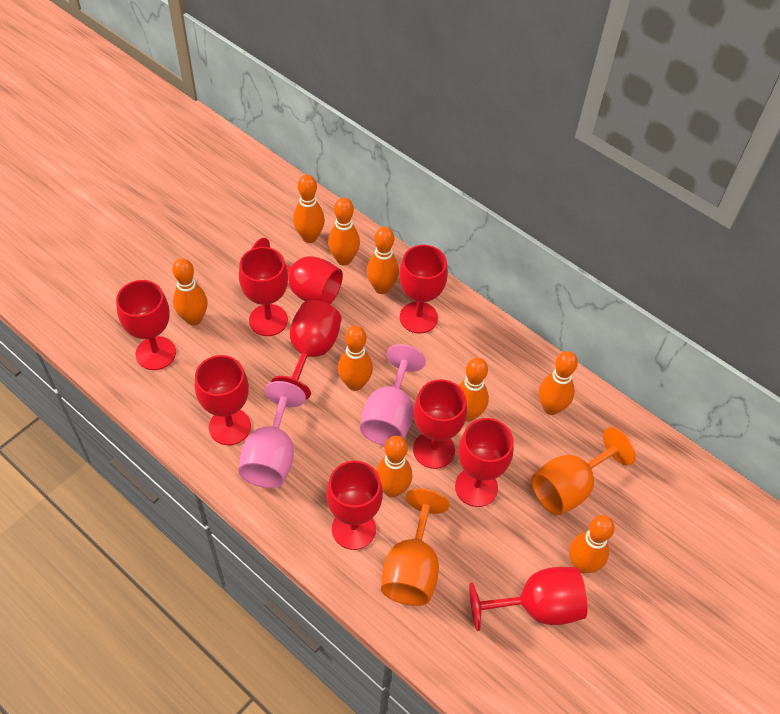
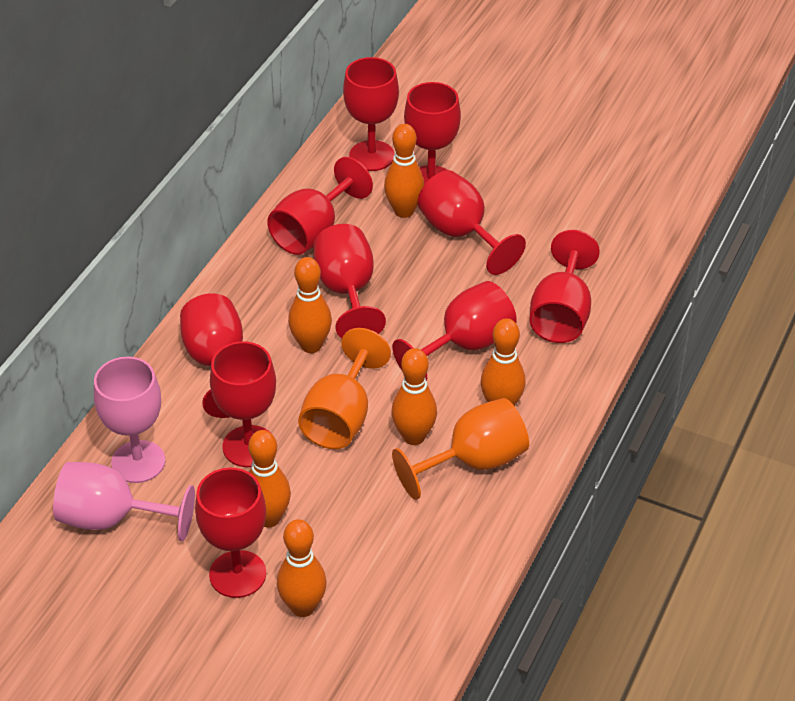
orange bowling pin: [173,258,207,326] [293,175,325,243] [328,198,360,266] [338,326,373,391] [367,227,399,294] [376,436,412,497] [458,358,489,422] [539,351,578,415] [569,515,615,573] = 9 -> [248,430,291,527] [277,519,327,617] [288,257,332,353] [384,124,424,218] [391,348,437,445] [481,318,525,406] = 6

